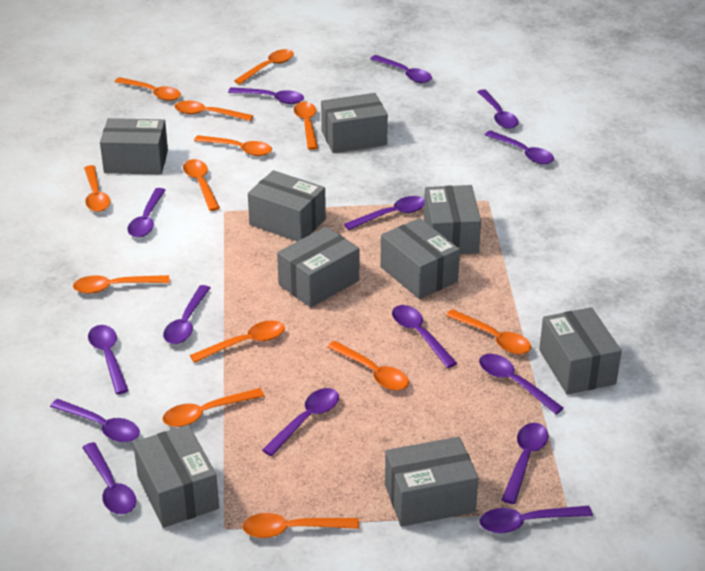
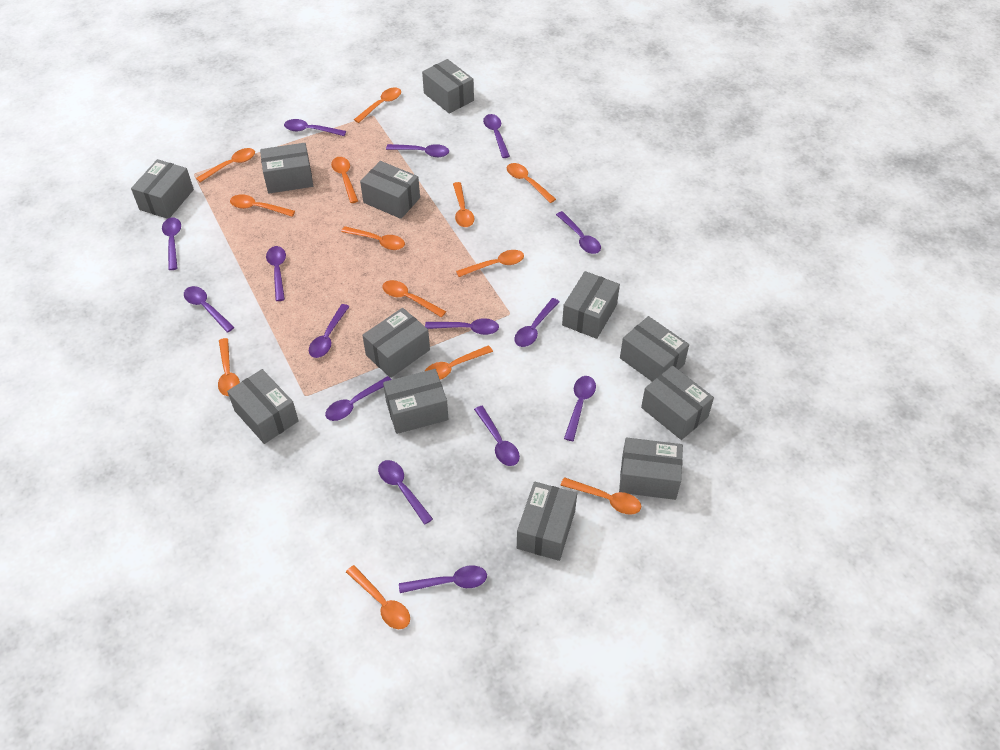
grey box: [100,118,168,174] [133,425,219,528] [248,170,326,241] [277,226,359,308] [321,93,388,153] [380,218,460,299] [385,437,478,527] [424,185,481,254] [539,307,622,395] = 9 -> [131,159,194,219] [227,369,299,444] [260,143,313,193] [360,161,420,219] [362,308,430,378] [383,369,448,434] [422,59,474,114] [517,481,577,561] [562,271,620,339] [619,437,683,500] [620,316,689,382] [641,366,714,440] = 12

